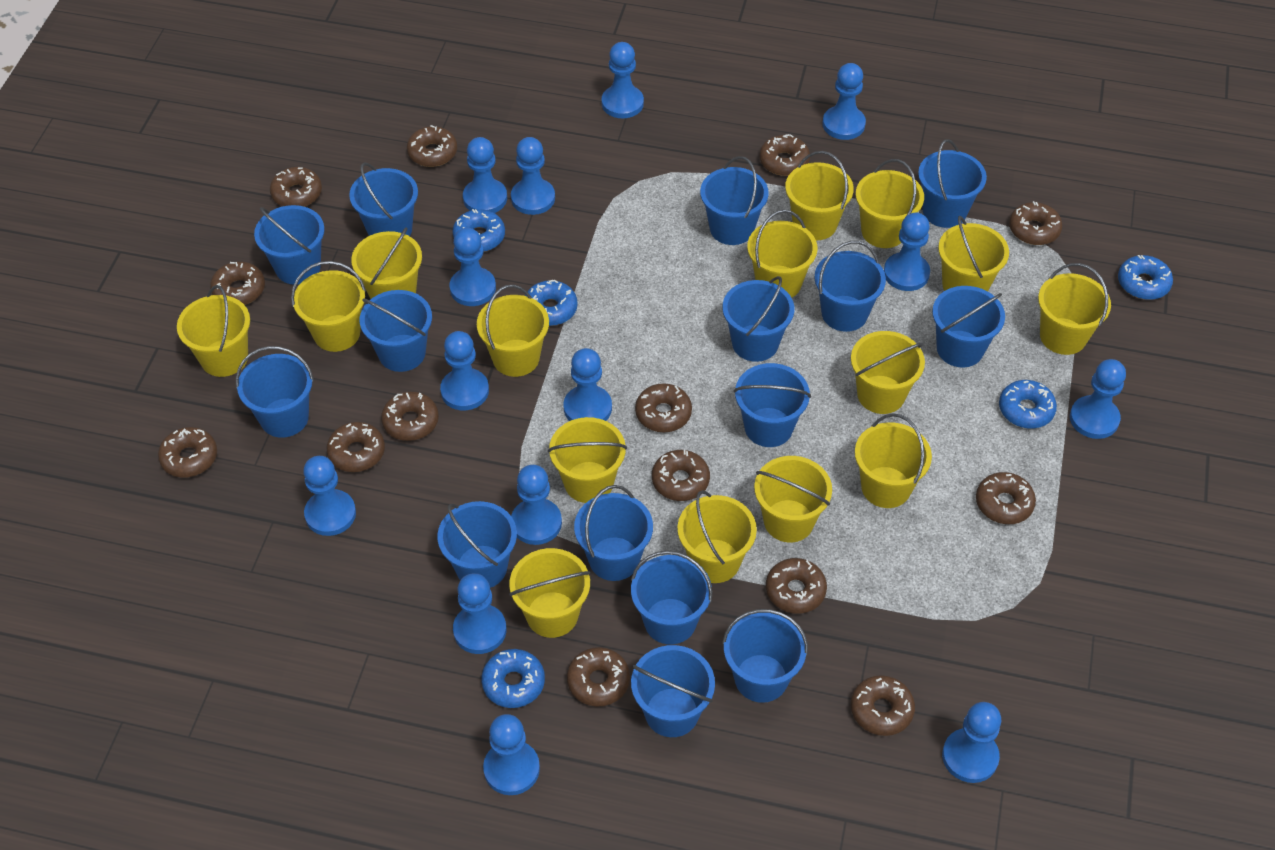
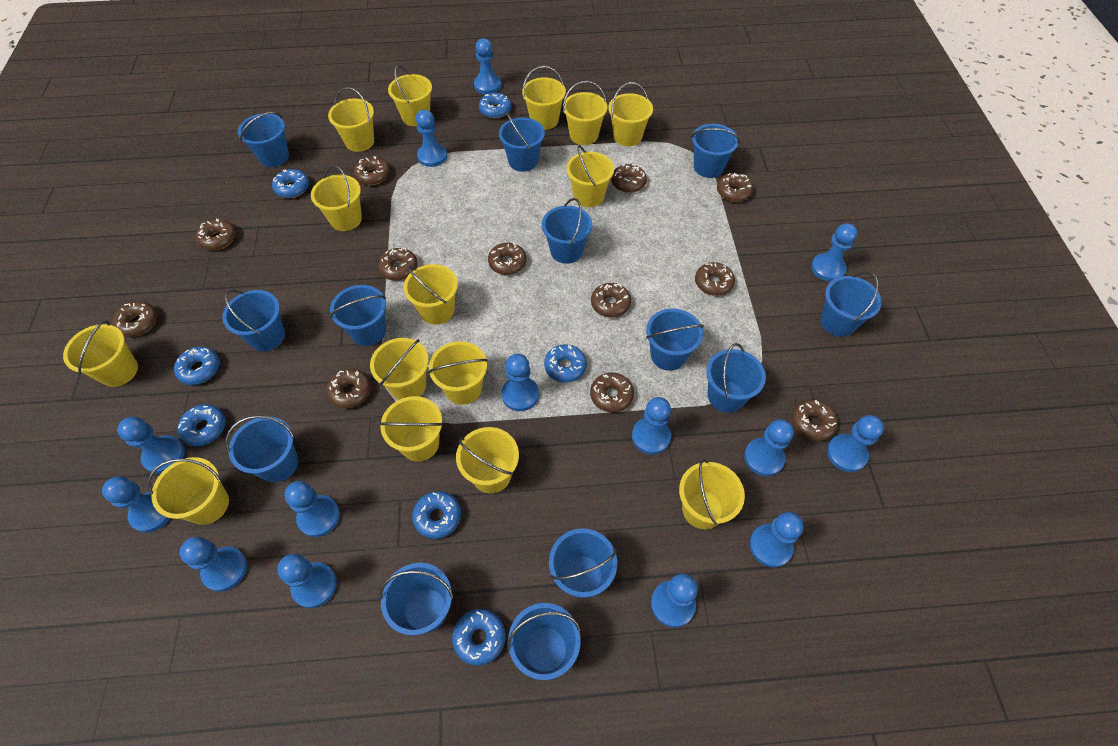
blue bucket: [236,346,314,438] [254,205,325,284] [349,163,418,236] [360,290,432,372] [438,501,517,588] [574,485,653,581] [631,551,712,644] [631,645,715,737] [700,156,769,245] [722,276,794,362] [722,609,808,703] [734,363,811,447] [814,241,886,332] [918,139,987,228] [932,286,1005,367] = 15 -> [222,290,285,351] [226,415,298,482] [238,112,289,167] [330,285,386,346] [380,563,453,636] [499,112,545,172] [507,603,581,680] [542,198,592,264] [549,528,617,598] [646,308,704,371] [691,124,740,178] [706,343,766,413] [821,271,882,337] = 13
blue donut: [453,209,505,252] [481,649,545,708] [525,280,578,326] [999,380,1057,429] [1118,255,1173,300] = 5 -> [174,347,220,385] [178,404,226,446] [272,169,309,198] [412,491,461,539] [452,609,506,666] [479,93,511,118] [544,344,587,383] = 7
brown donut: [158,427,217,478] [210,262,265,305] [270,167,322,207] [327,422,385,472] [381,391,439,441] [407,125,457,167] [567,647,630,707] [635,383,692,432] [652,450,710,501] [759,134,810,176] [766,558,827,614] [851,675,915,736] [976,472,1036,524] [1009,201,1062,245] = 14 -> [113,301,157,337] [196,218,236,250] [326,369,371,409] [354,156,390,185] [378,248,418,281] [488,243,526,275] [590,373,634,412] [591,283,631,317] [611,164,647,193] [695,262,735,296] [717,173,753,202] [791,400,838,441] = 12

